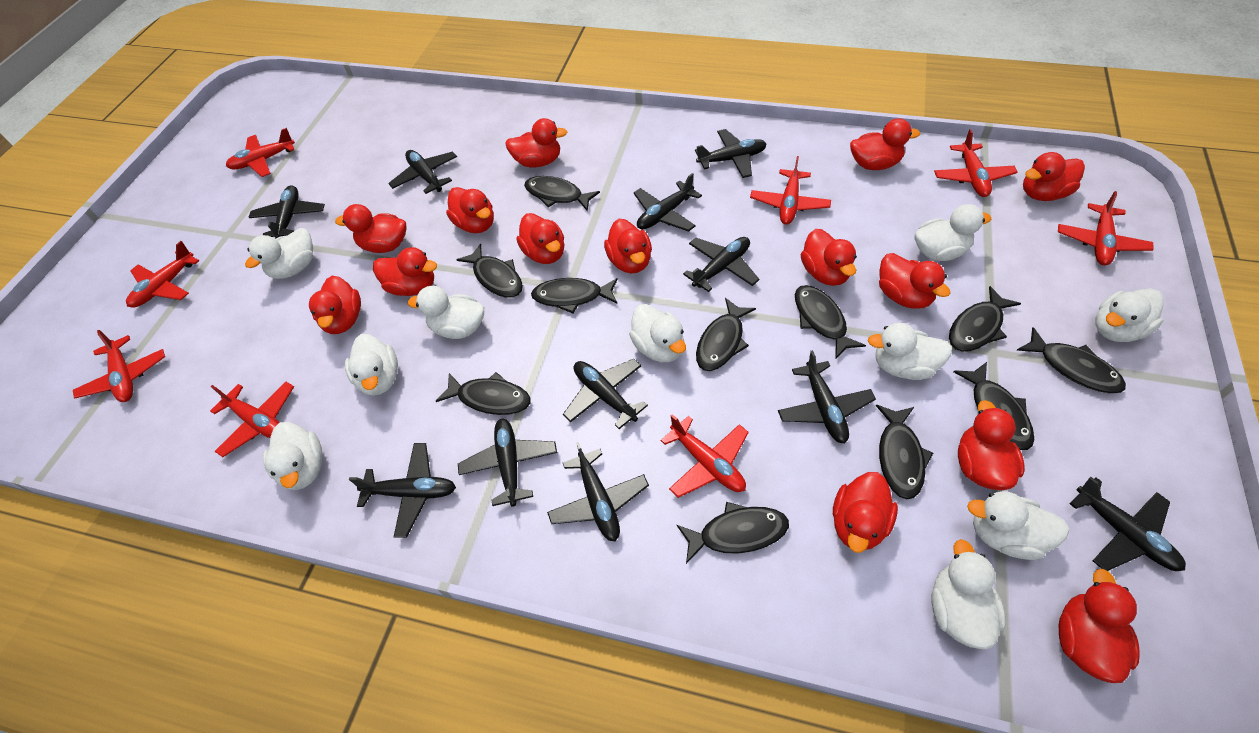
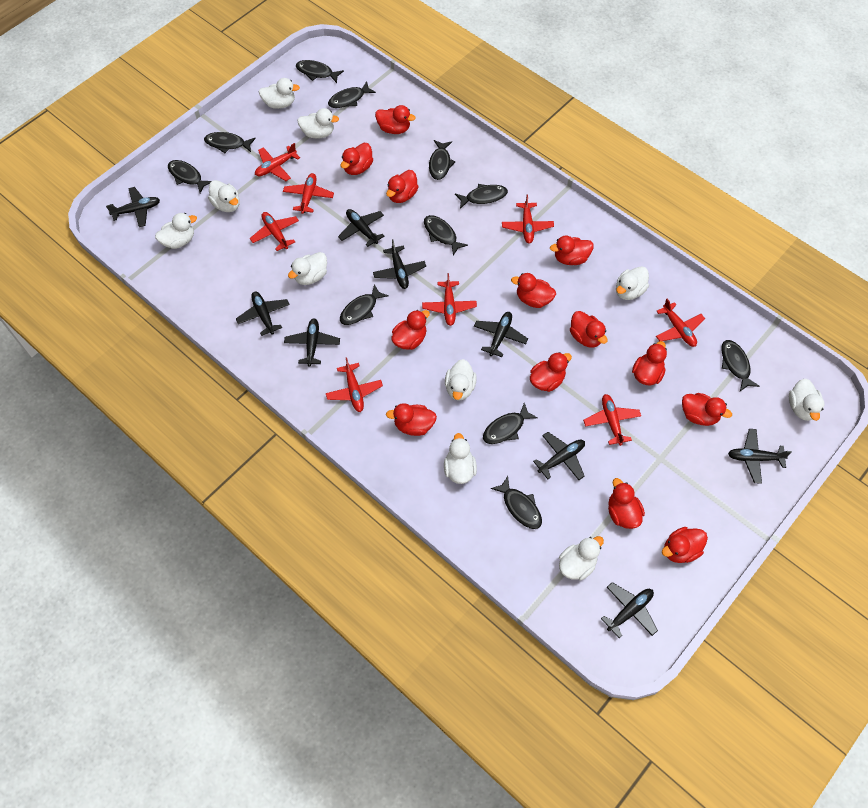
black plane: [248,185,325,239] [349,443,456,538] [388,150,457,194] [458,419,557,507] [547,442,649,541] [563,359,648,429] [633,173,702,232] [683,237,759,292] [695,129,767,178] [778,350,876,443] [1070,477,1186,571] = 11 -> [106,187,160,227] [236,292,290,336] [284,318,340,367] [338,209,385,247] [373,239,426,289] [474,312,528,357] [533,432,585,480] [601,582,658,638] [728,429,792,484] = 9
red duck: [309,276,361,334] [335,204,407,253] [373,247,437,296] [446,187,494,233] [505,118,567,167] [516,213,564,264] [604,219,652,274] [801,229,857,286] [833,472,898,553] [850,118,920,170] [879,253,950,309] [958,400,1025,490] [1023,152,1085,201] [1058,569,1140,683] = 14 -> [341,143,373,175] [375,105,416,134] [386,170,418,203] [386,403,437,436] [391,310,430,350] [511,273,556,308] [530,352,572,392] [550,235,594,265] [570,311,608,348] [608,478,645,529] [632,341,667,386] [662,527,708,563] [682,393,732,426] = 13

